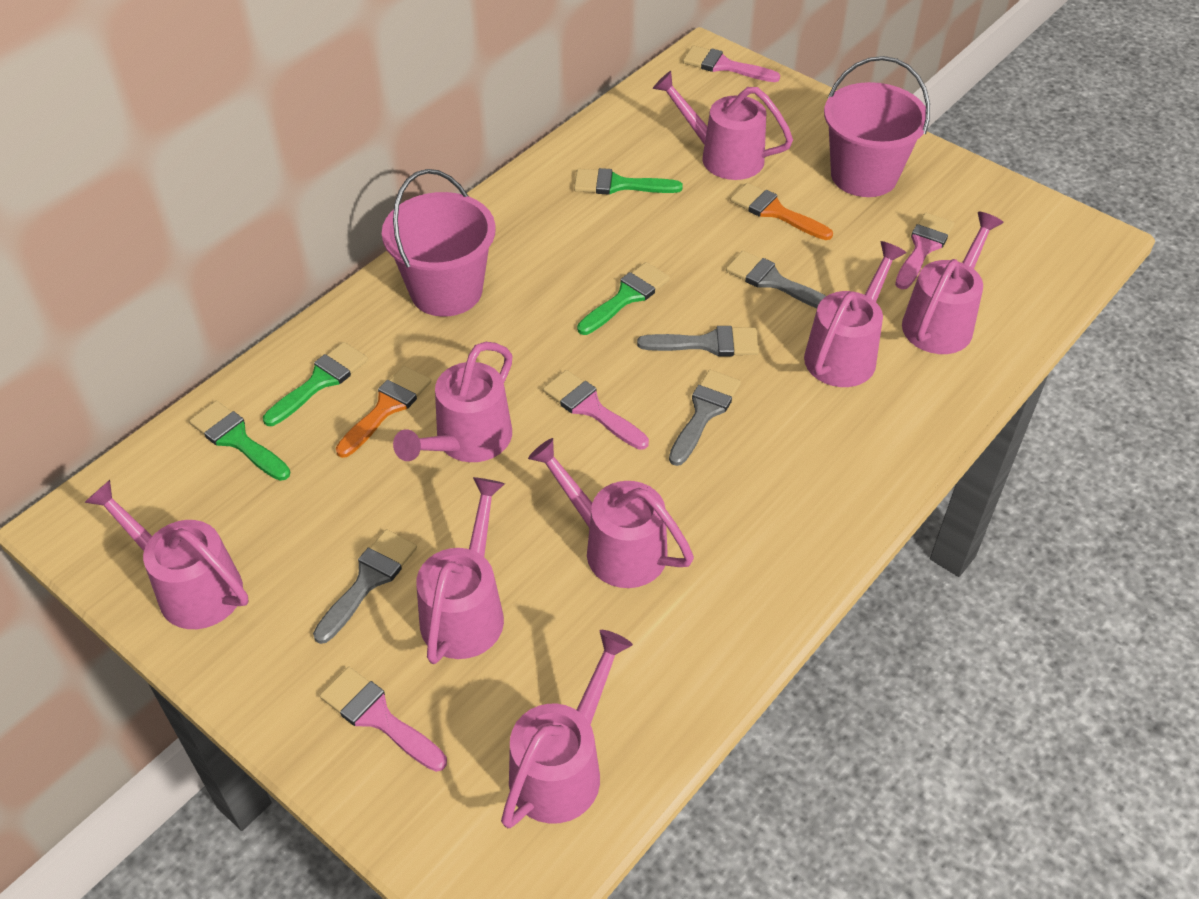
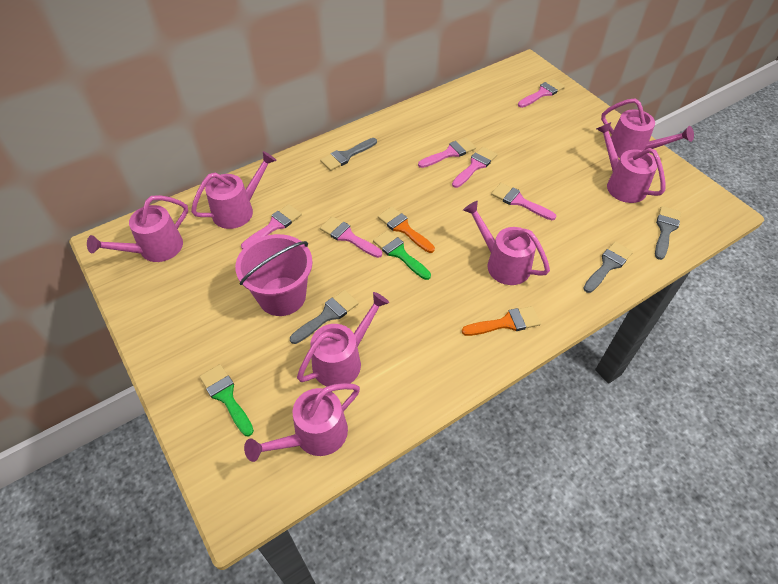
green brush: [189,401,290,481] [263,342,368,426] [574,168,683,195] [577,262,670,335] = 4 -> [199,364,254,436] [373,230,431,280] = 2
pink brush: [320,667,447,772] [543,370,649,450] [683,45,780,82] [895,213,954,289] = 4 -> [241,204,302,249] [320,216,382,258] [418,138,476,168] [452,147,497,188] [491,183,556,220] [518,79,565,108] = 6
pink bucket: [382,169,496,317] [824,56,930,197] = 2 -> [235,234,313,316] = 1
pink watering can: [84,480,248,629] [393,342,513,462] [416,477,505,664] [501,630,633,828] [528,438,694,588] [653,71,793,180] [804,241,907,387] [902,212,1004,354] = 8 -> [87,195,188,262] [191,151,277,229] [244,383,360,462] [297,292,389,386] [463,201,550,285] [596,122,665,203] [601,98,694,158] = 7

